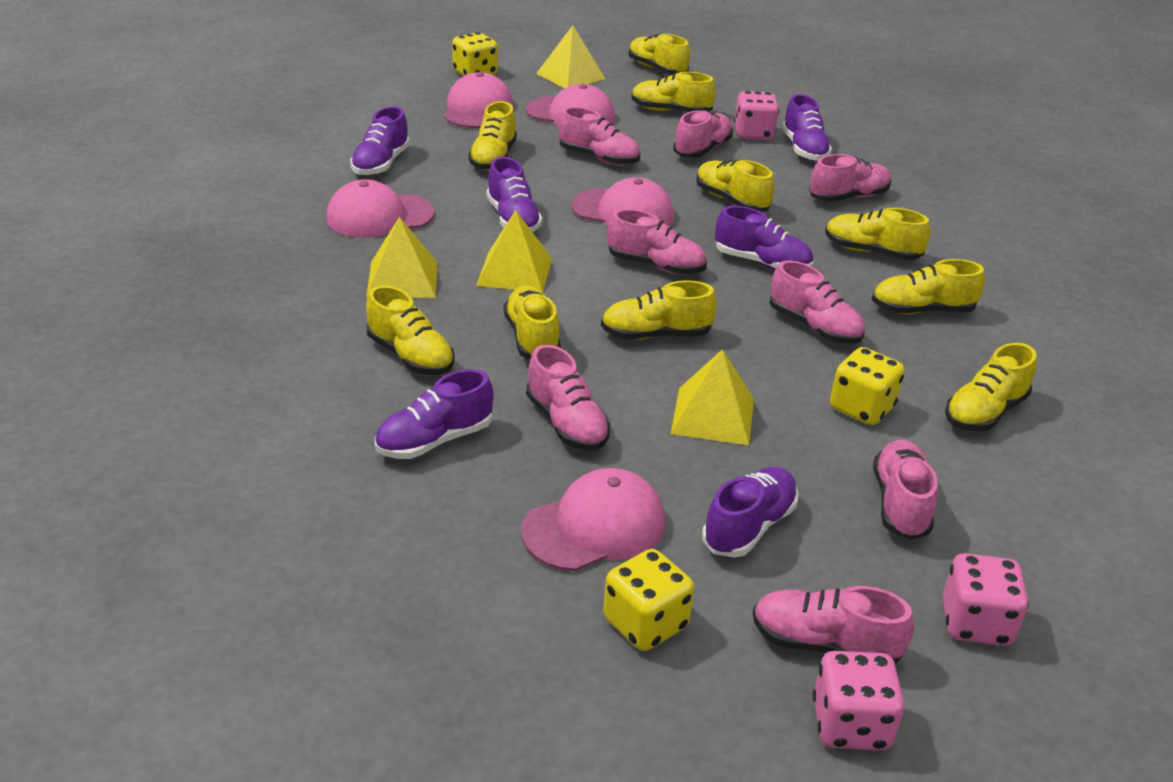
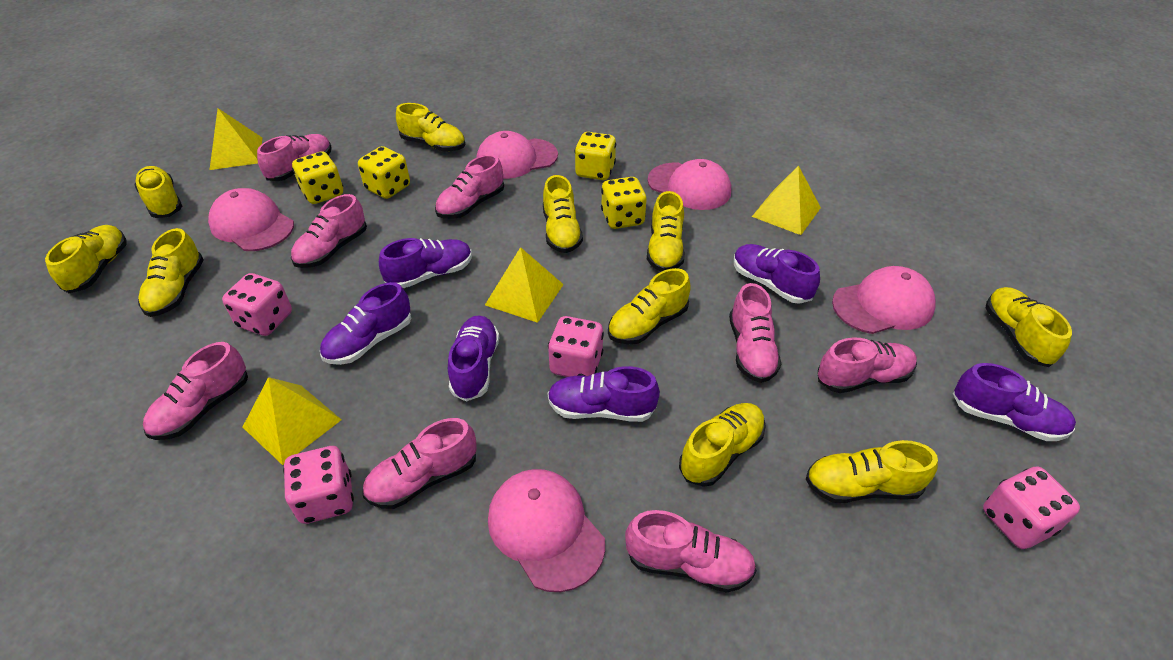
pink dice: [734,91,779,140] [813,651,904,750] [943,553,1029,646] = 3 -> [222,273,292,336] [283,446,354,524] [548,316,604,377] [983,466,1080,549] = 4
yellow dice: [452,32,498,76] [603,549,694,651] [830,347,905,425] = 3 -> [292,151,343,204] [358,146,410,199] [575,132,616,180] [601,177,647,229] = 4

